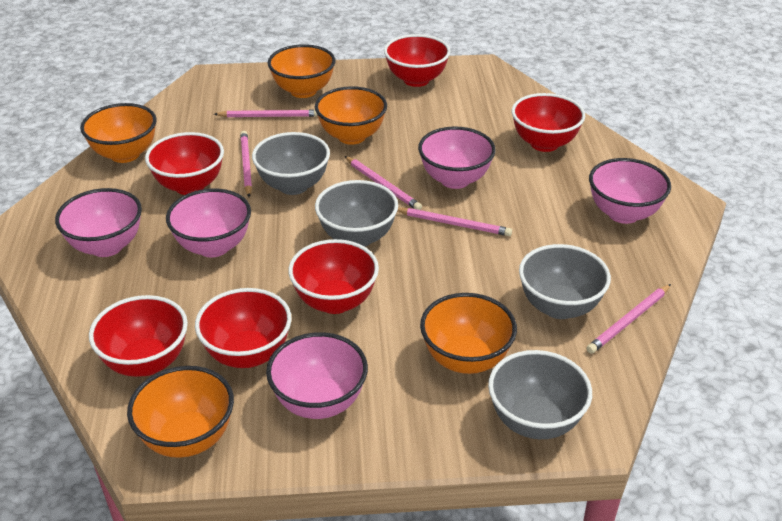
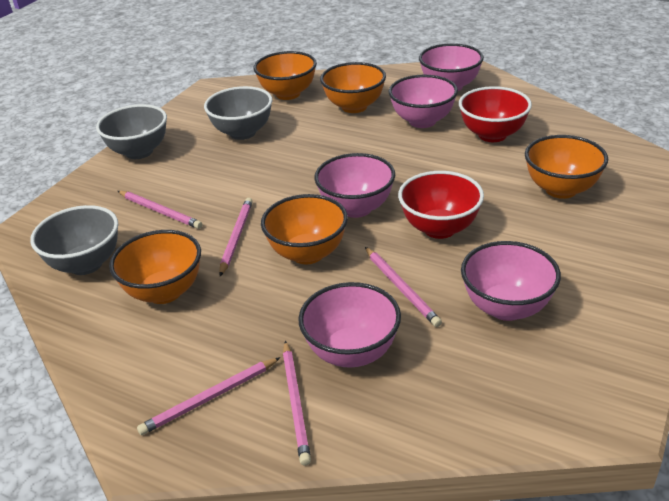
grey bowl: [252,132,330,195] [315,180,398,247] [488,350,592,439] [519,244,611,319] = 4 -> [30,205,118,275] [96,104,167,159] [204,86,272,140] = 3
red bowl: [89,295,188,377] [145,132,224,195] [195,288,292,368] [288,239,379,314] [384,34,451,87] [512,93,585,152] = 6 -> [398,171,484,239] [459,86,532,142] = 2

